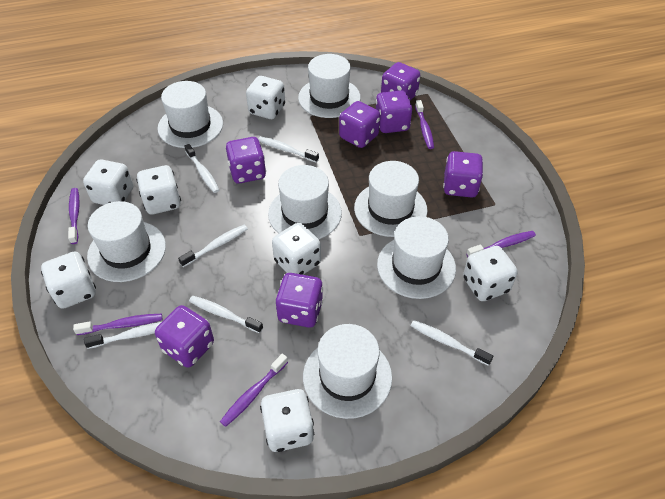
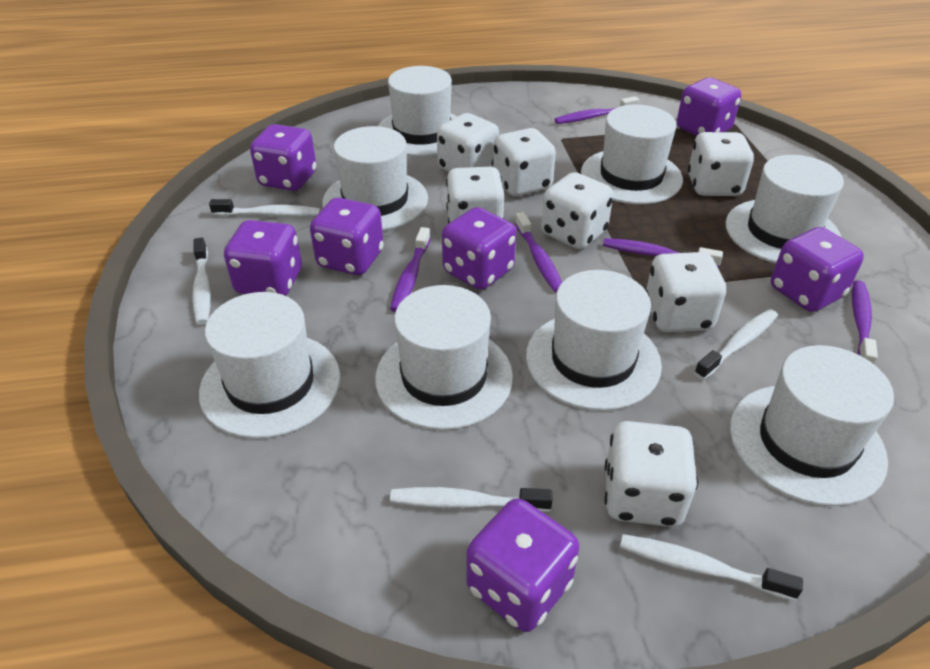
white hat: [87,201,166,282] [158,81,223,148] [268,165,342,239] [298,54,361,118] [303,324,392,419] [354,161,427,237] [377,216,456,299] = 7 -> [199,292,340,439] [322,126,428,231] [375,285,513,430] [378,66,458,157] [526,270,662,411] [581,105,683,204] [726,155,844,263] [730,345,894,506] = 8
white toothbrush: [84,322,161,349] [178,225,248,267] [184,144,219,193] [189,296,263,333] [258,136,319,163] [411,320,493,366] = 6 -> [192,238,211,325] [209,199,320,217] [390,487,553,512] [620,534,803,601] [694,309,778,380] = 5

